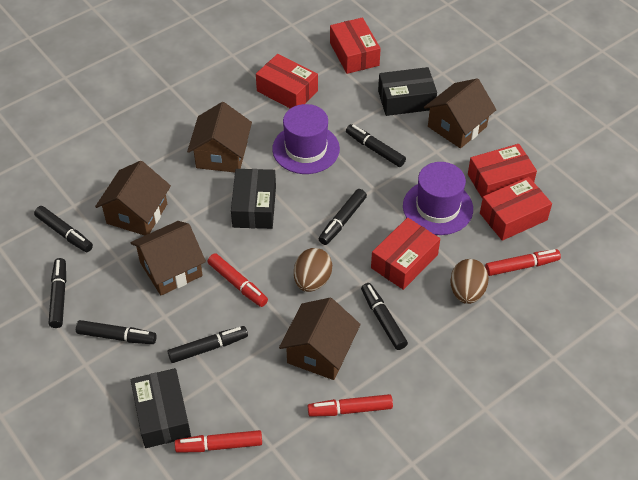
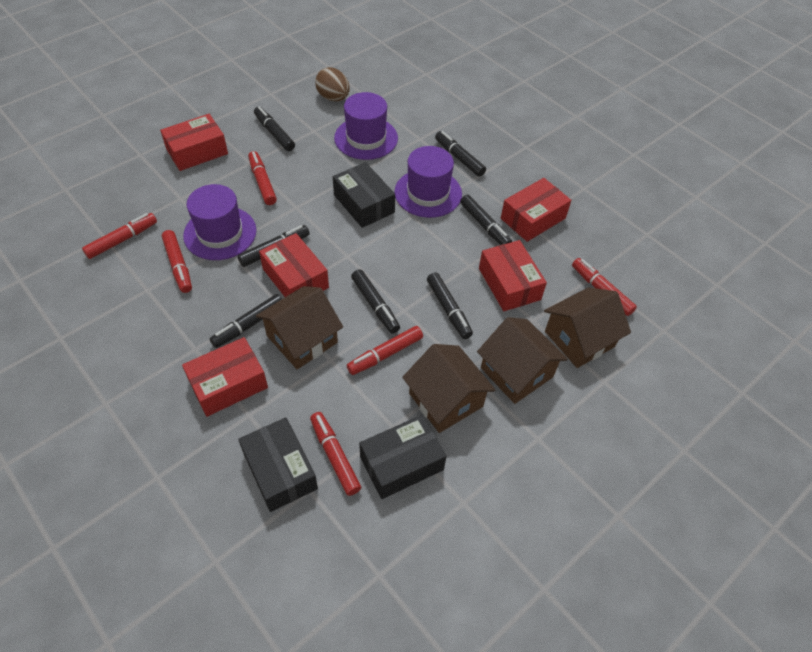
brown egg: [294,248,332,292] [450,259,489,304] = 2 -> [315,67,350,101] = 1
brown house: [95,161,171,236] [131,221,206,296] [187,102,252,172] [279,298,361,380] [424,78,496,148] = 5 -> [256,286,343,369] [402,344,495,433] [477,317,568,404] [544,287,631,368] = 4
purple hat: [272,104,340,174] [403,162,473,235] = 2 -> [183,184,256,260] [334,92,398,160] [394,146,462,218] = 3
red marker: [175,430,262,453] [208,253,268,307] [308,394,393,417] [485,249,561,276] = 4 -> [82,213,157,259] [162,230,192,293] [248,151,277,205] [310,412,361,496] [347,326,423,375] [572,258,637,316] = 6

